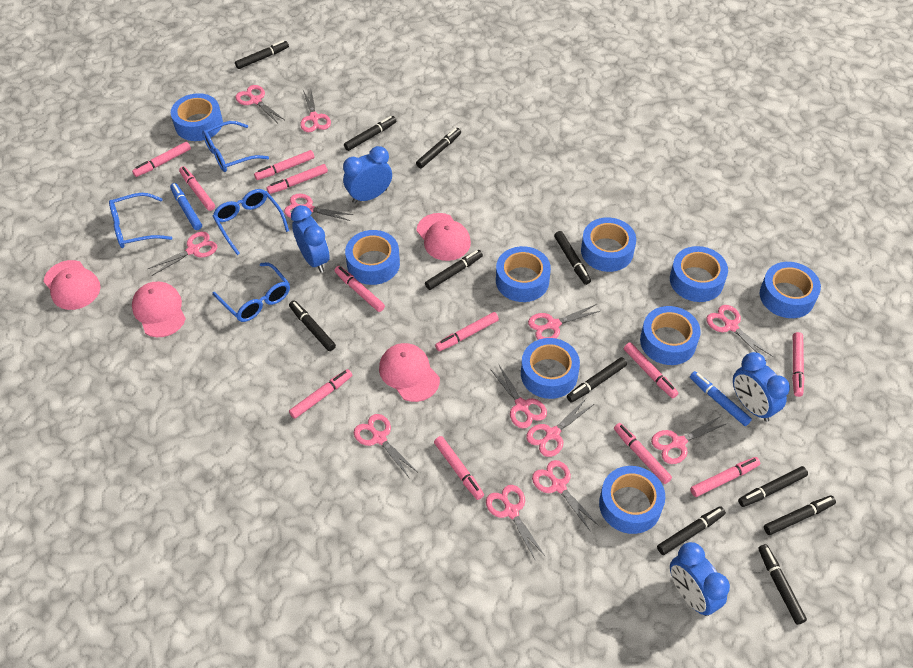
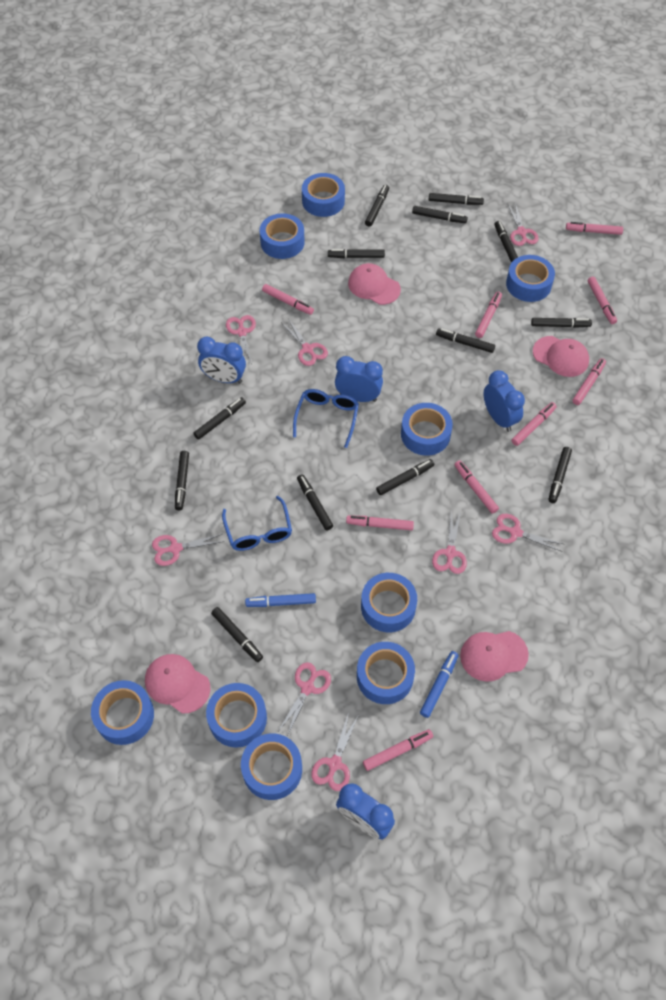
black marker: [235,40,289,69] [289,301,336,351] [344,116,396,151] [416,128,461,168] [425,250,483,290] [554,231,591,285] [567,357,627,402] [657,506,726,555] [738,466,808,507] [758,544,807,625] [764,495,836,535] = 11 -> [175,451,189,510] [193,397,246,440] [211,607,263,662] [297,474,333,530] [328,249,385,258] [365,185,389,227] [376,459,434,495] [412,206,468,223] [429,193,484,205] [436,328,495,353] [495,221,518,263] [531,318,592,328] [549,447,572,503] = 13
blue glasses: [109,193,172,248] [202,121,269,172] [212,262,290,322] [213,189,289,255] = 4 -> [222,496,292,551] [293,389,359,448] = 2
pink marker: [132,142,191,177] [179,166,215,211] [254,150,315,180] [266,164,328,194] [289,369,352,419] [334,266,385,312] [434,436,484,500] [435,312,499,351] [614,423,672,484] [624,342,678,398] [690,457,760,497] [792,332,805,397] = 12 -> [262,284,314,315] [346,515,414,531] [363,729,433,771] [454,460,499,514] [475,292,502,338] [511,402,557,446] [566,222,623,235] [572,358,606,405] [588,276,617,324] = 9
pink scissors: [148,232,217,276] [235,85,284,122] [284,194,354,221] [300,90,331,132] [354,414,417,477] [486,485,546,561] [490,365,547,428] [526,398,594,457] [528,304,600,340] [532,460,599,531] [651,416,728,464] [706,305,773,362] = 12 -> [152,534,225,566] [226,315,256,364] [278,662,331,736] [281,319,328,366] [311,712,358,791] [432,511,467,574] [492,514,563,552] [508,203,539,246] = 8

